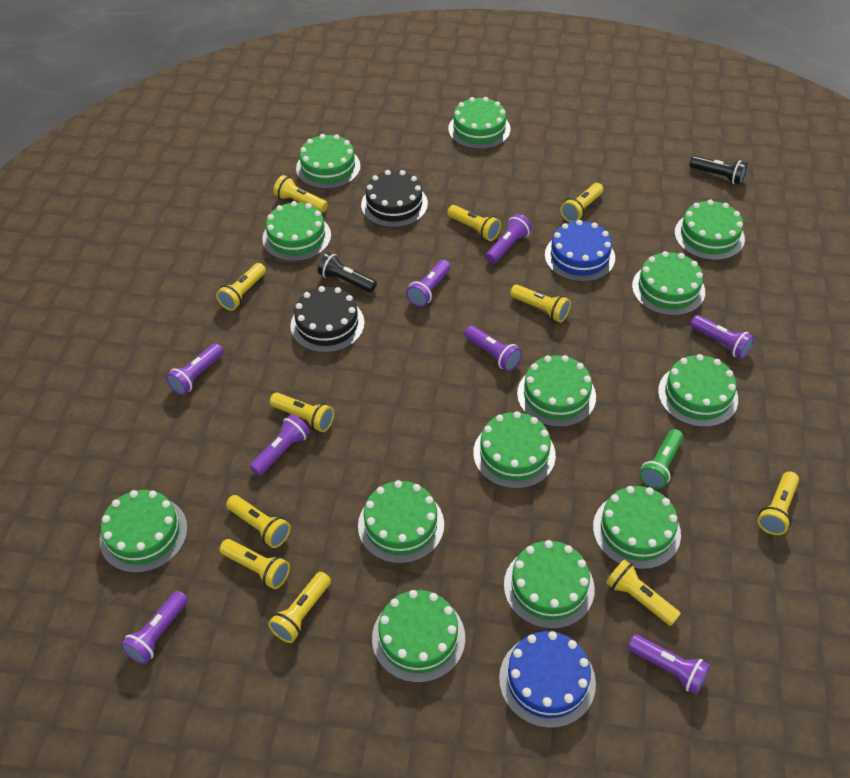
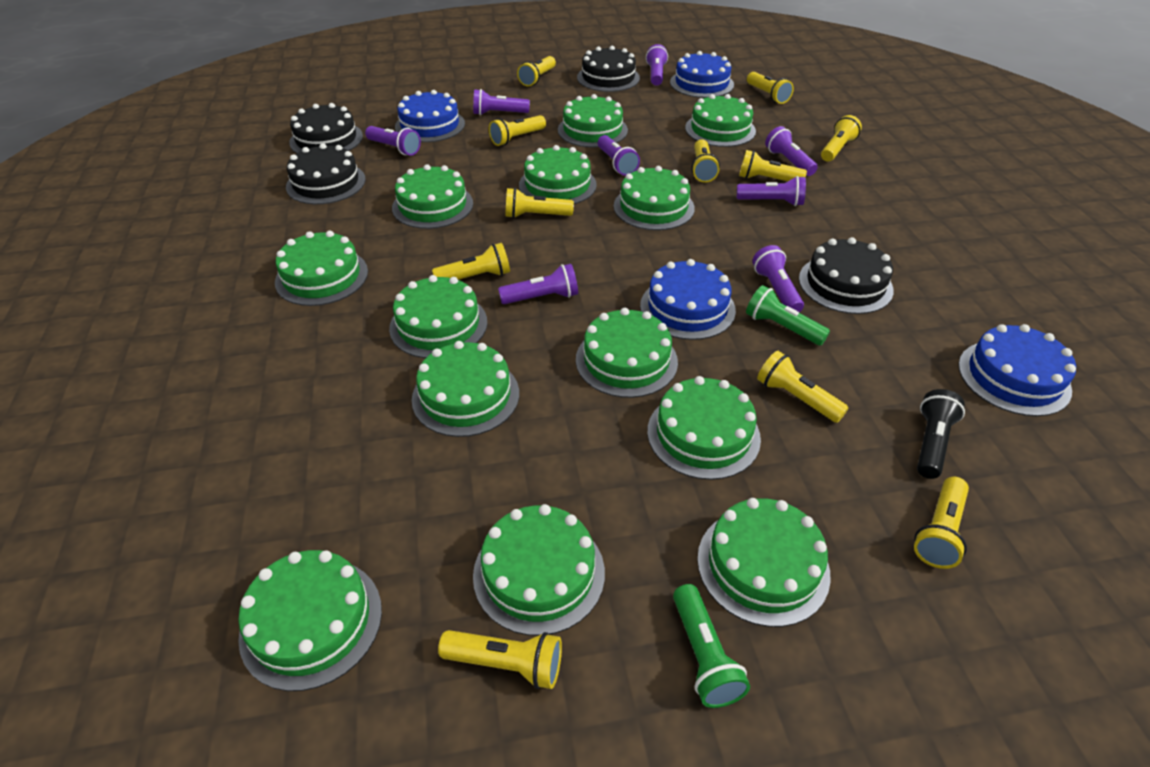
black cake: [290,286,365,353] [361,170,428,227] = 2 -> [286,143,366,204] [289,103,363,153] [577,46,640,92] [799,237,894,314] = 4
black flashlight: [318,252,377,292] [690,156,747,185] = 2 -> [917,389,965,479] = 1
blue cake: [499,631,596,728] [545,220,615,282] = 2 -> [395,90,465,142] [640,259,736,340] [670,51,734,98] [958,324,1076,416] = 4
green flashlight: [639,429,684,489] = 1 -> [673,584,750,708] [746,285,830,345] = 2

